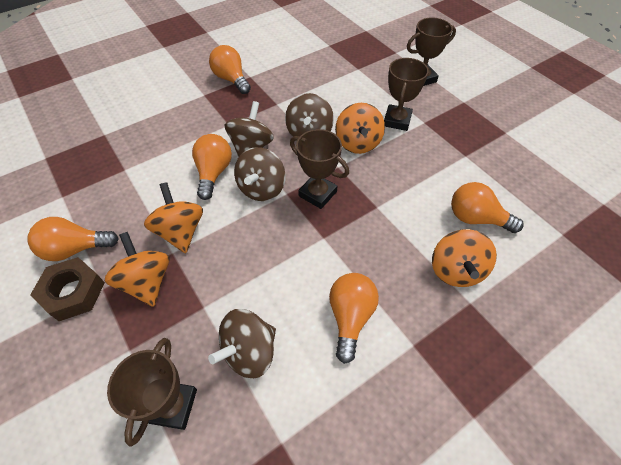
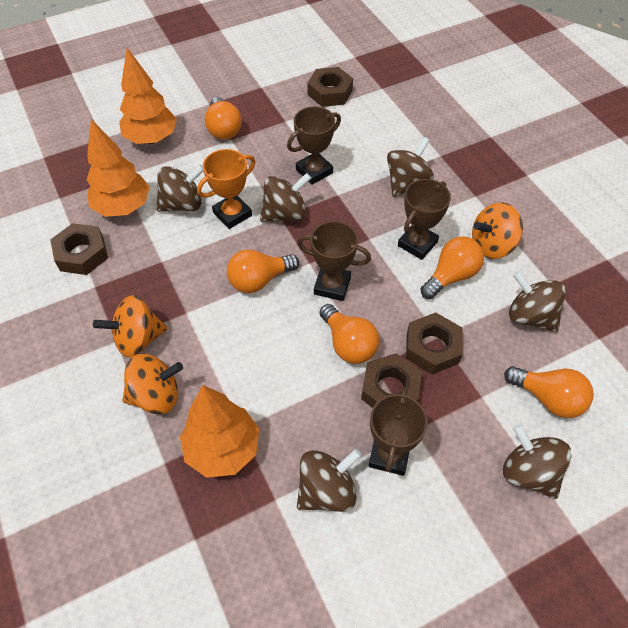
brown nut: [30,257,105,321] = 1 -> [50,223,108,275] [307,67,353,107] [361,353,422,408] [406,313,463,374] = 4
brown spinning top: [208,309,276,378] [224,101,274,157] [234,147,286,201] [285,93,334,137] = 4 -> [156,165,203,212] [260,173,311,222] [297,449,362,512] [387,137,434,197] [503,424,572,499] [509,271,566,332] = 6
orange spinning top: [105,232,170,307] [144,182,203,253] [335,103,385,154] [432,229,497,287] = 4 -> [93,295,167,358] [123,354,183,414] [472,203,523,259] = 3
orange tree: none = 0 -> [87,119,150,217] [119,48,177,144] [180,385,259,478] = 3
orange trophy: none = 0 -> [197,149,256,229] = 1

